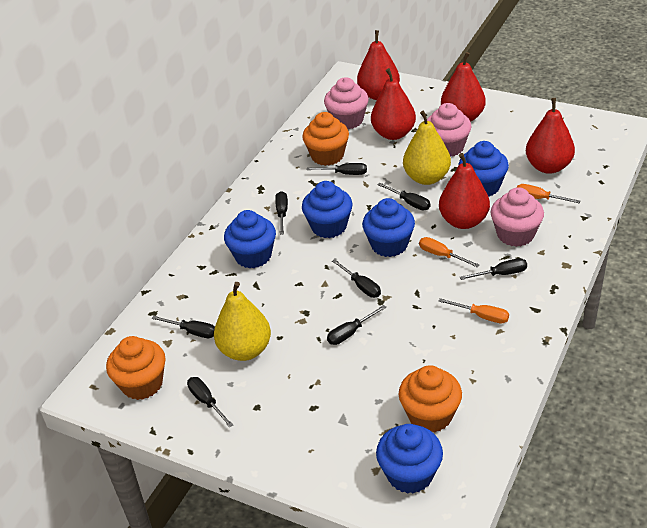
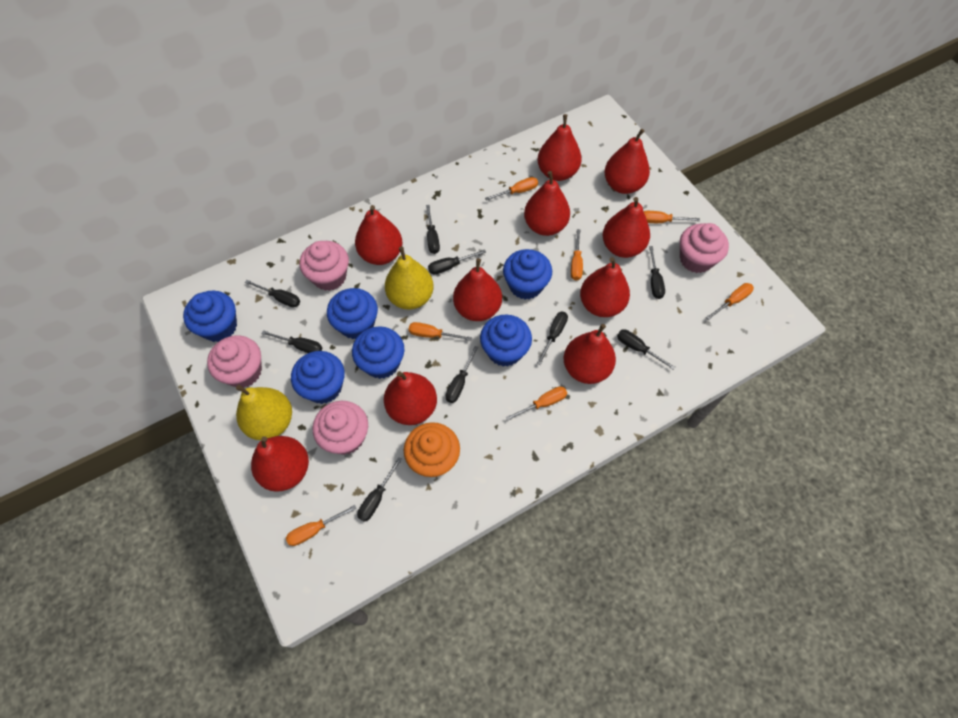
black screwdriver: [152,316,215,338] [187,377,233,428] [275,191,288,235] [307,163,367,175] [327,305,387,345] [332,259,381,298] [377,183,431,210] [460,258,527,280] = 8 -> [245,280,300,307] [261,330,322,353] [357,457,402,522] [426,205,440,254] [428,249,486,275] [446,346,479,403] [537,311,568,365] [617,329,675,370] [649,246,665,299] = 9
blue cupcake: [224,210,276,268] [302,181,353,238] [362,198,415,257] [376,424,443,494] [458,141,509,197] = 5 -> [183,291,237,342] [291,351,345,404] [327,288,378,339] [352,326,405,379] [480,315,532,367] [503,249,552,300] = 6
orange cupcake: [106,336,166,400] [302,112,349,166] [399,365,462,432] = 3 -> [404,422,460,477] = 1
orange screwdriver: [419,237,479,267] [438,298,509,323] [517,184,580,203] = 3 -> [286,505,357,546] [409,322,472,341] [485,177,538,201] [506,386,567,421] [571,229,583,281] [644,211,700,223] [706,283,754,320] = 7
pink cupcake: [324,77,369,129] [427,103,472,157] [491,187,544,247] = 3 -> [207,335,262,388] [300,241,349,291] [313,401,368,455] [680,223,729,273] = 4
red pear: [357,30,400,100] [371,68,416,140] [439,153,490,229] [441,52,486,122] [526,98,575,174] = 5 -> [251,436,309,492] [355,205,402,265] [384,371,437,425] [453,258,502,321] [524,171,570,236] [537,114,582,181] [564,324,616,384] [580,257,630,317] [603,197,650,258] [604,129,650,194] = 10

